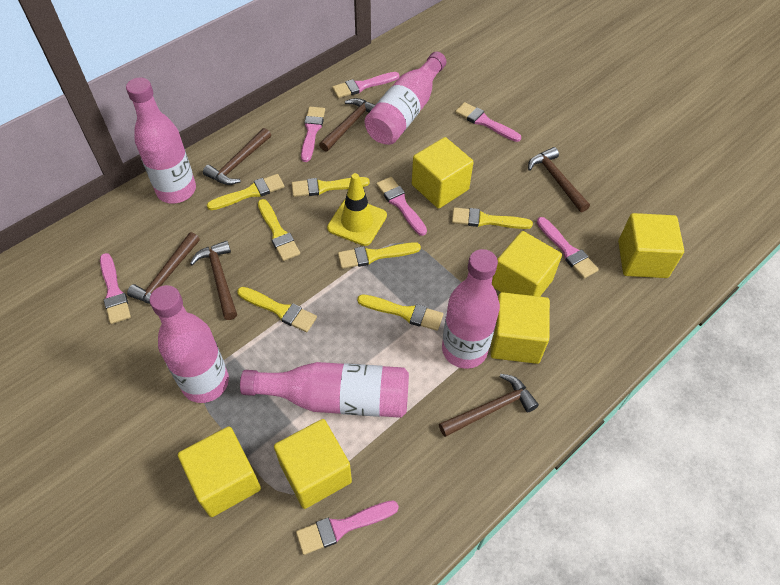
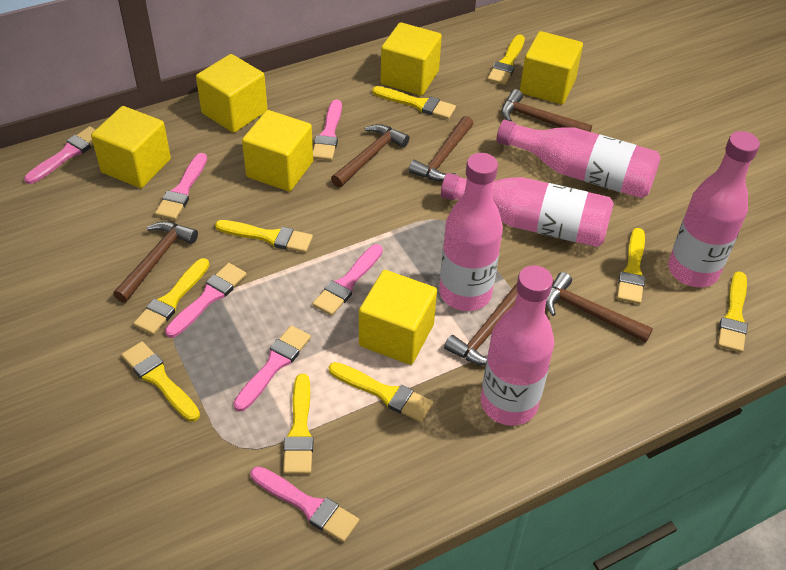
yellow brush: [207,174,285,210] [237,287,317,332] [258,199,300,261] [291,177,370,197] [338,242,421,269] [357,294,443,331] [452,207,533,229] = 7 -> [121,341,200,422] [133,258,209,335] [215,220,313,253] [283,374,314,474] [329,362,433,422] [372,86,456,119] [487,35,525,85] [617,228,645,304] [718,271,748,353] = 9
yellow traffic cone: [327,173,387,246] = 1 -> none = 0

